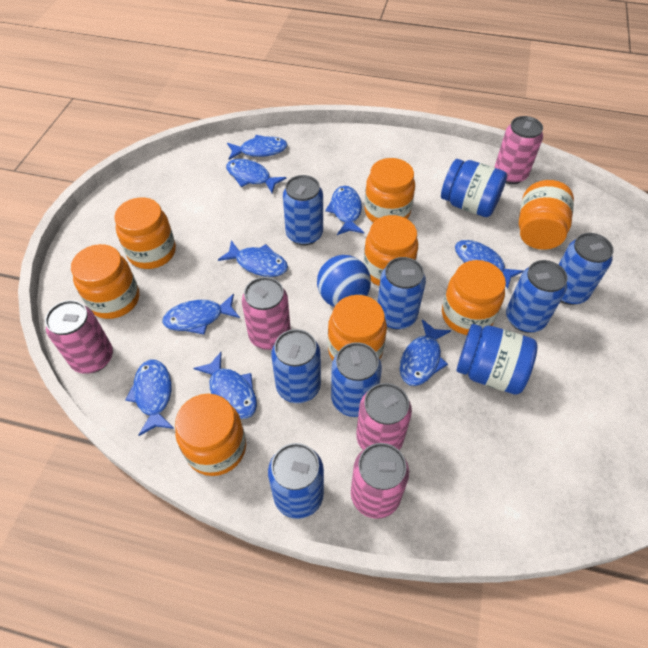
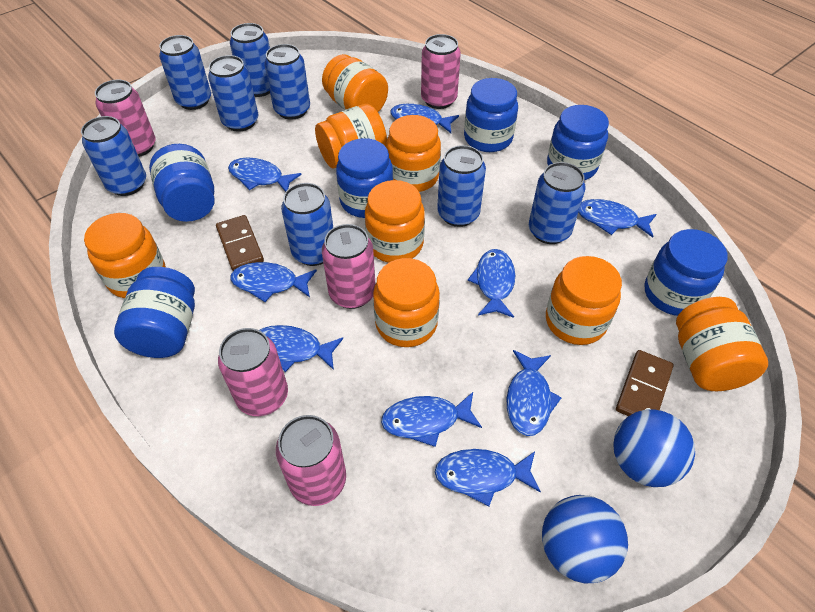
blue ball: [317,255,371,307] = 1 -> [542,495,628,583] [613,409,695,487] = 2
blue can: [268,443,324,519] [271,329,321,403] [283,175,323,246] [331,342,382,417] [377,257,426,329] [506,260,568,333] [559,233,614,305] = 7 -> [81,116,146,196] [159,35,211,110] [208,55,258,132] [230,23,270,97] [264,44,310,120] [281,183,333,266] [437,145,486,227] [529,162,586,244] = 8
blue jar: [441,159,507,217] [457,324,538,395] = 2 -> [114,267,195,358] [149,144,215,222] [336,138,393,218] [464,78,518,152] [547,105,609,180] [645,229,728,316] = 6
brown domino: none = 0 -> [216,215,264,271] [616,350,674,416] = 2

